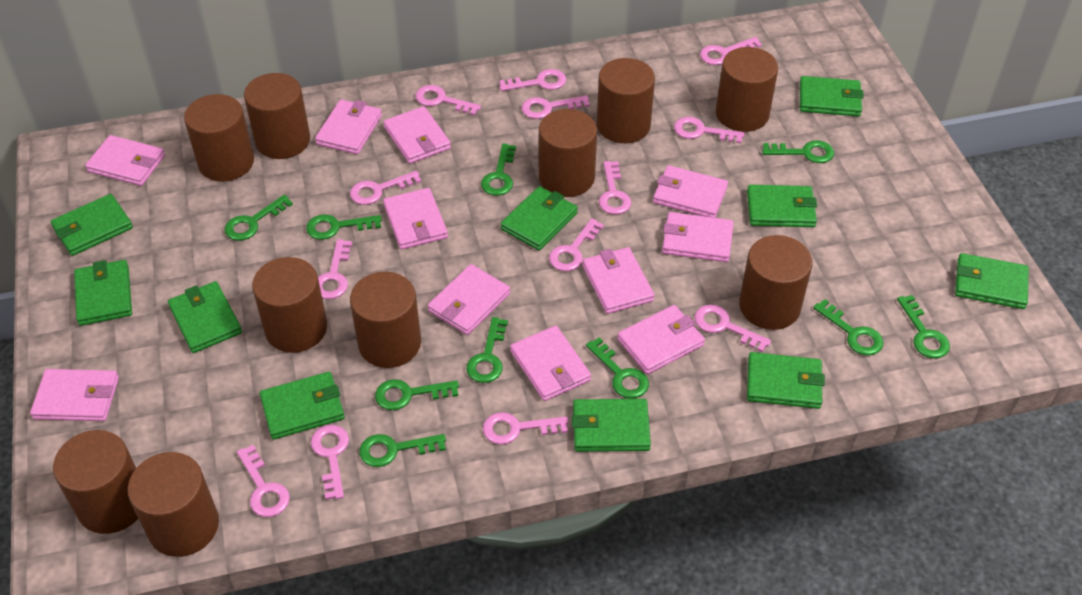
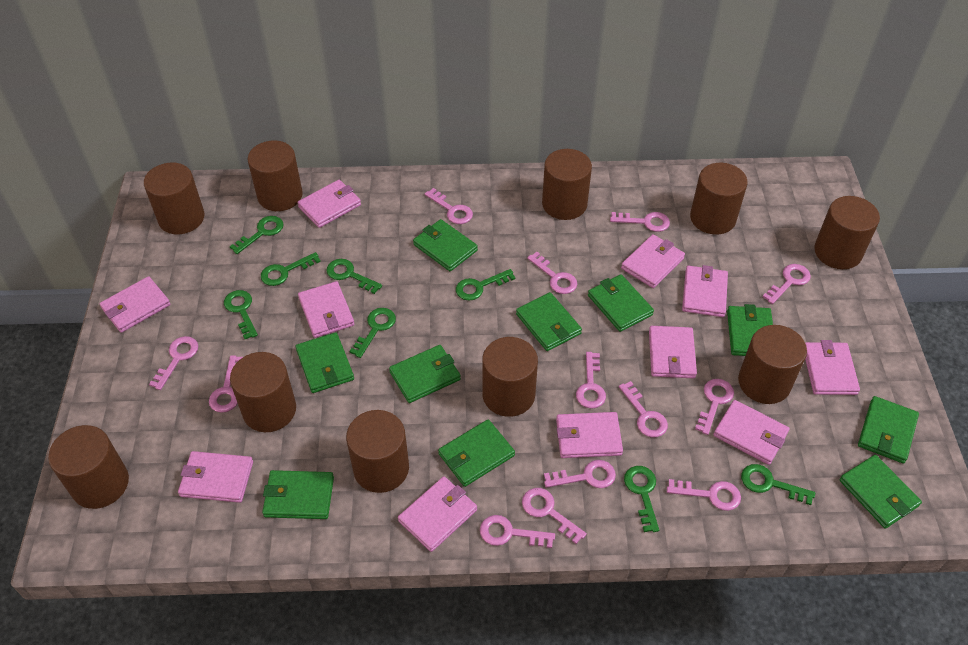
green key: [224,195,293,241] [306,214,382,240] [359,434,446,467] [375,379,459,410] [466,317,508,383] [481,144,516,196] [586,337,649,399] [762,140,834,163] [813,299,884,356] [897,295,950,359] = 10 -> [224,290,258,339] [230,216,283,254] [261,252,321,286] [327,259,382,294] [349,308,396,358] [456,269,516,301] [624,466,659,532] [741,464,815,505] = 8

